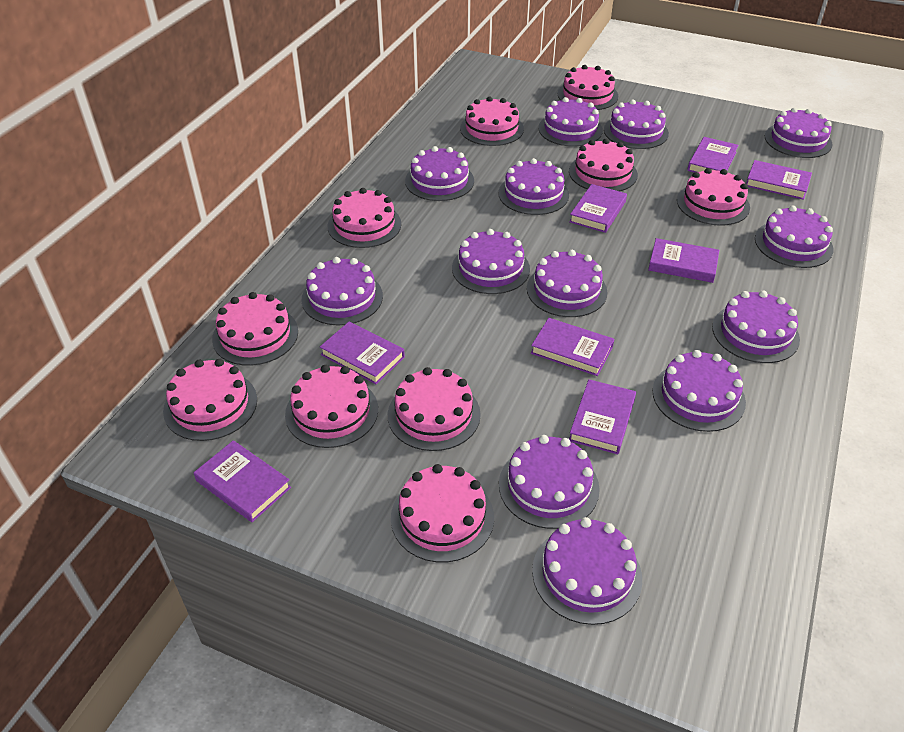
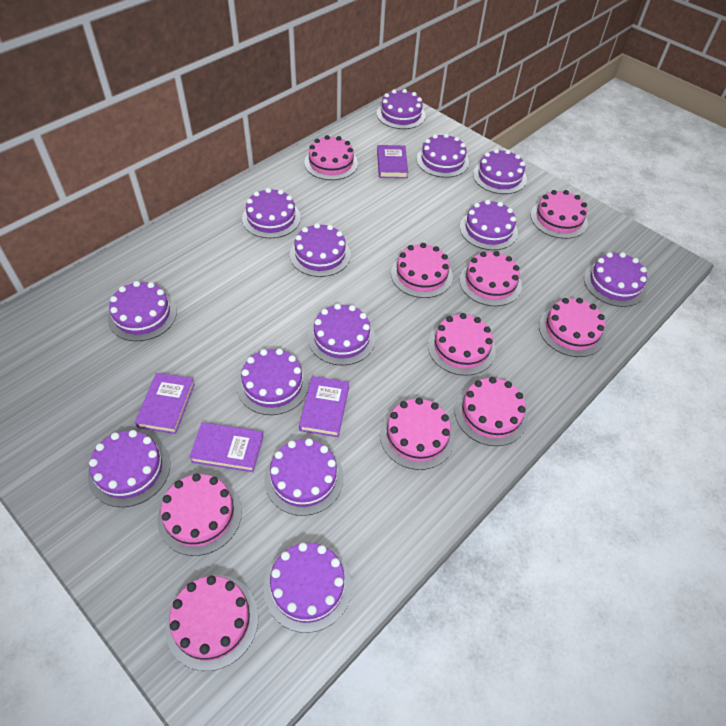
purple book: [194,440,291,522] [320,321,405,384] [531,318,614,376] [569,184,627,233] [569,379,636,454] [648,238,719,283] [687,137,738,172] [746,160,812,200] = 8 -> [135,373,195,434] [189,422,263,472] [299,376,349,437] [377,145,408,178] = 4

